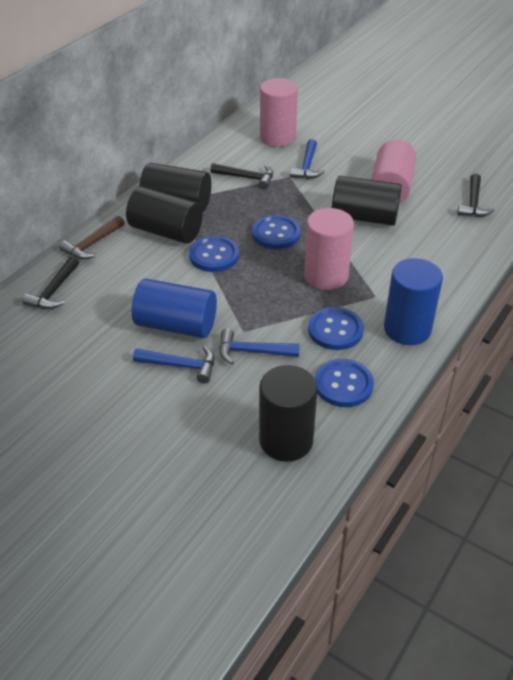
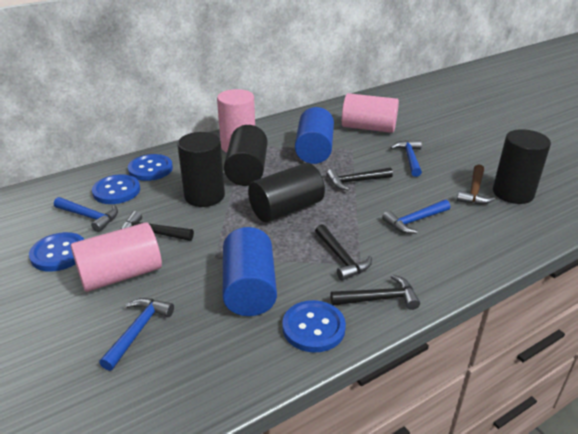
black hammer: [22,256,79,309] [210,163,273,189] [457,174,495,217] = 3 -> [122,211,194,241] [315,224,372,281] [327,167,393,190] [331,275,420,310] = 4
blue hammer: [133,346,215,383] [219,329,300,365] [290,139,325,179] = 3 -> [54,197,118,232] [99,298,174,371] [382,200,450,234] [390,140,422,177] = 4

